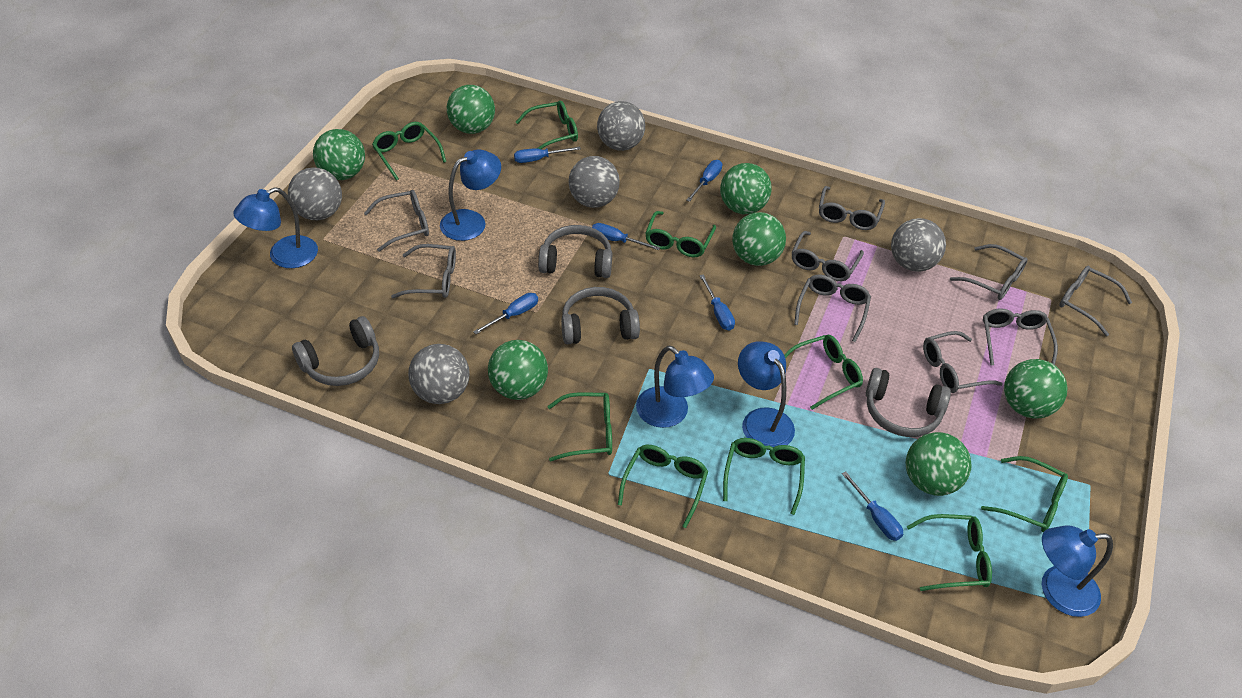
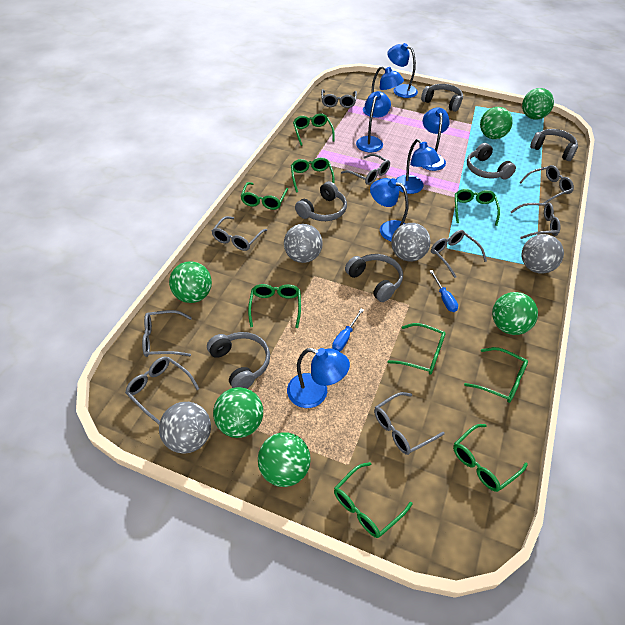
blue lamp: [233,187,318,268] [440,149,501,241] [636,346,714,428] [738,341,795,450] [1042,526,1113,617] = 5 -> [287,348,350,408] [356,91,391,152] [363,66,404,118] [370,178,409,241] [387,43,418,98] [396,139,440,194] [422,107,450,171] = 7
blue screwdriver: [473,293,538,334] [514,147,581,163] [592,223,660,250] [687,160,722,202] [699,274,735,331] [842,471,903,541] = 6 -> [332,309,364,351] [429,270,458,312] = 2
green ball: [313,129,365,180] [447,85,495,134] [488,340,548,400] [720,163,772,214] [732,212,786,266] [906,432,971,496] [1004,359,1067,419] = 7 -> [169,261,212,303] [213,387,263,438] [258,432,311,487] [480,107,513,139] [492,292,538,335] [522,88,554,119] = 6
grey ball: [288,167,342,221] [408,344,470,404] [569,156,620,208] [597,101,645,151] [891,218,946,272] = 5 -> [159,402,211,454] [284,224,323,263] [391,223,431,261] [522,234,564,274] = 4
grey headphones: [292,316,379,386] [538,225,612,278] [561,287,640,344] [866,368,951,437] = 4 -> [207,332,270,389] [295,181,347,221] [345,254,403,302] [421,84,463,112] [467,143,516,180] [530,129,578,161] = 6

